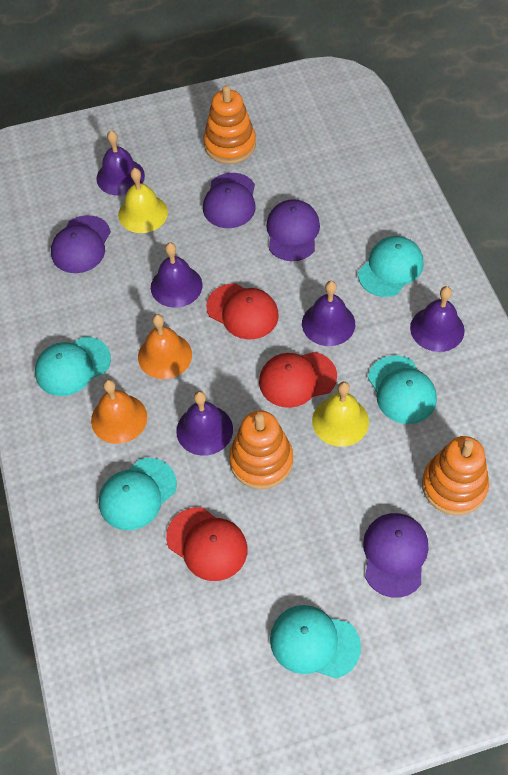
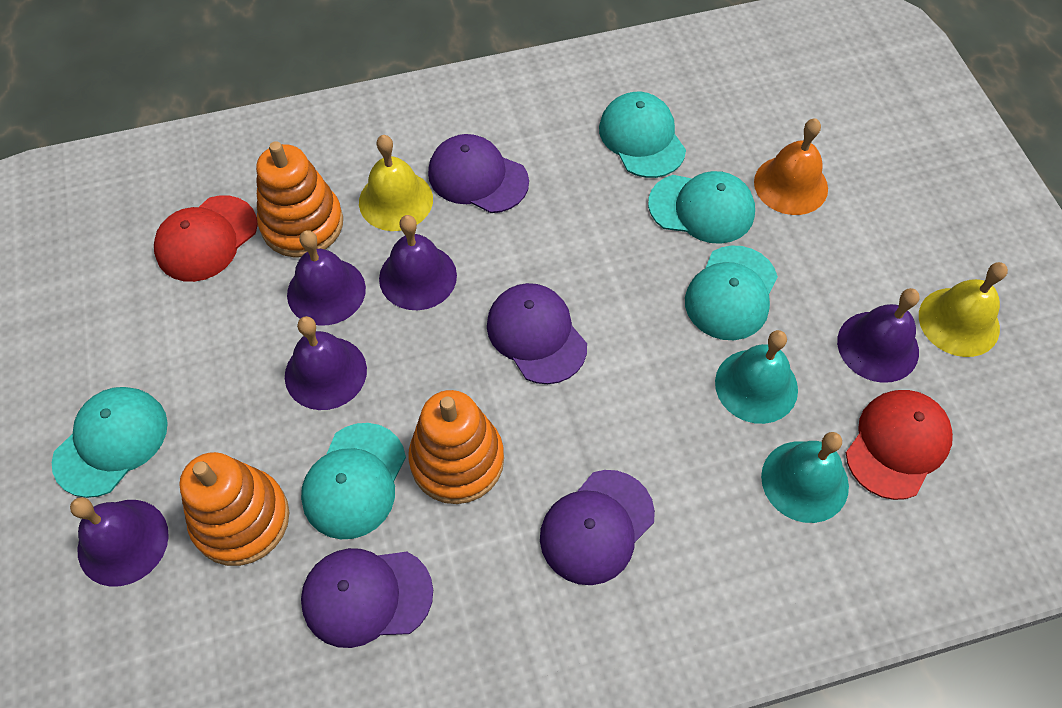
orange bell: [91,379,147,444] [138,314,192,379] = 2 -> [754,118,828,215] = 1
red cap: [166,507,248,581] [206,283,279,340] [259,352,337,408] = 3 -> [154,195,258,282] [846,390,953,500] = 2
turquoise bell: none = 0 -> [715,330,798,424] [761,432,849,523] = 2

